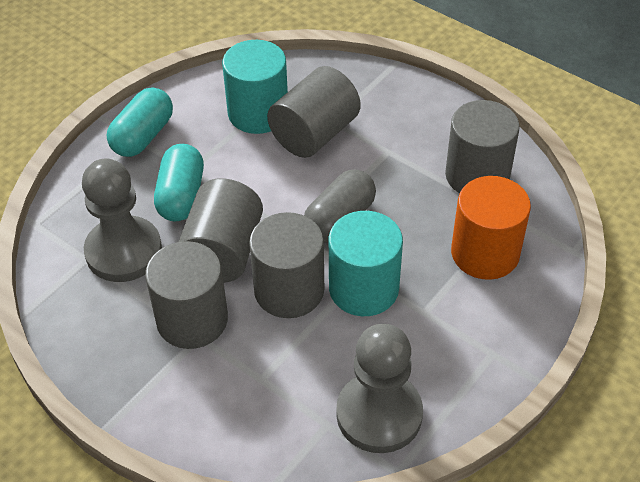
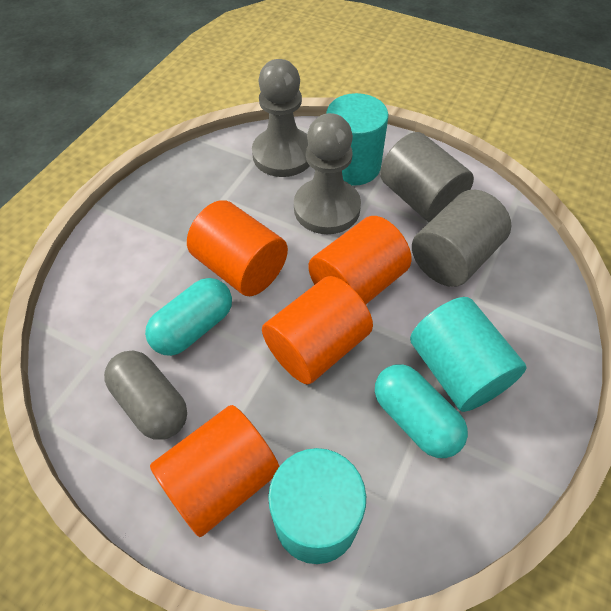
grey cylinder: [145,241,228,349] [179,178,263,283] [249,212,324,318] [267,66,361,158] [445,100,520,193] = 5 -> [380,132,474,222] [412,190,511,287] = 2
orange cylinder: [451,176,531,280] = 1 -> [150,405,279,537] [187,200,288,296] [262,276,373,385] [308,216,412,304] = 4
turquoise cylinder: [222,40,288,134] [329,211,403,316] = 2 -> [268,448,366,564] [326,93,389,186] [410,297,526,412] = 3

